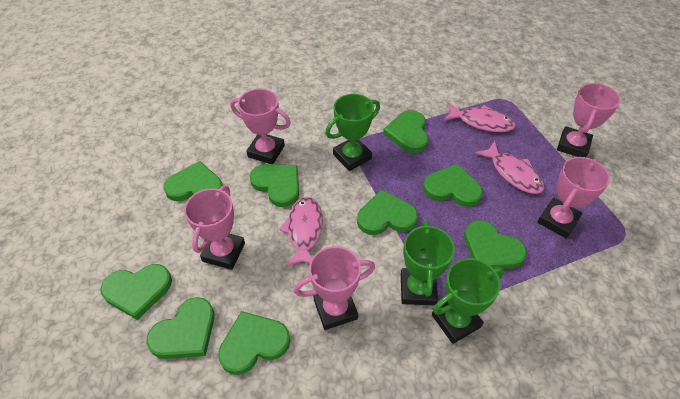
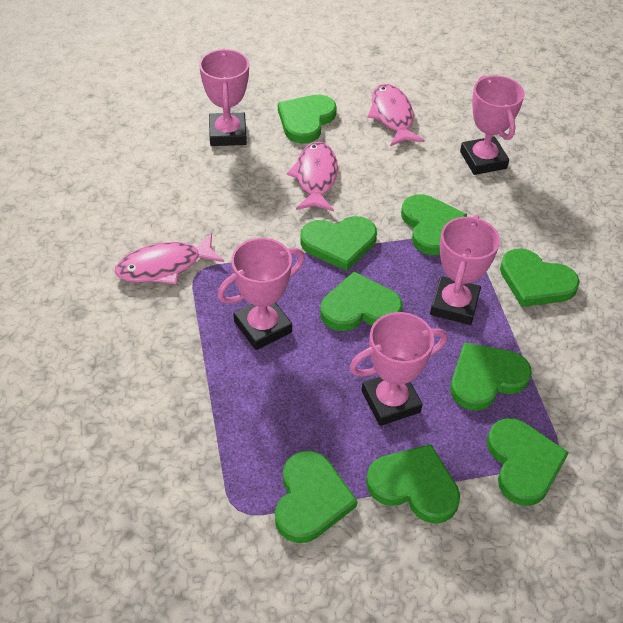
green trophy: [325,94,380,171] [401,220,455,306] [432,258,504,344] = 3 -> none = 0

